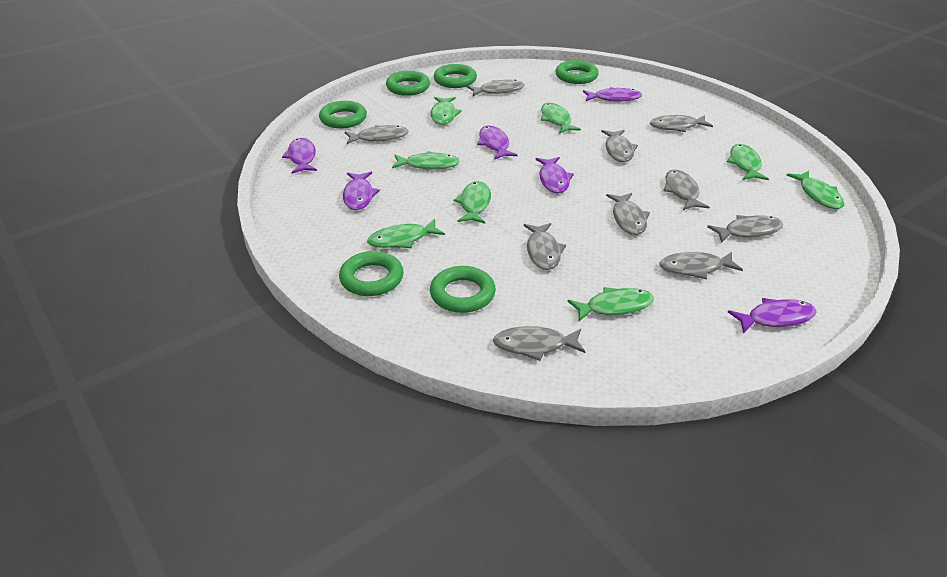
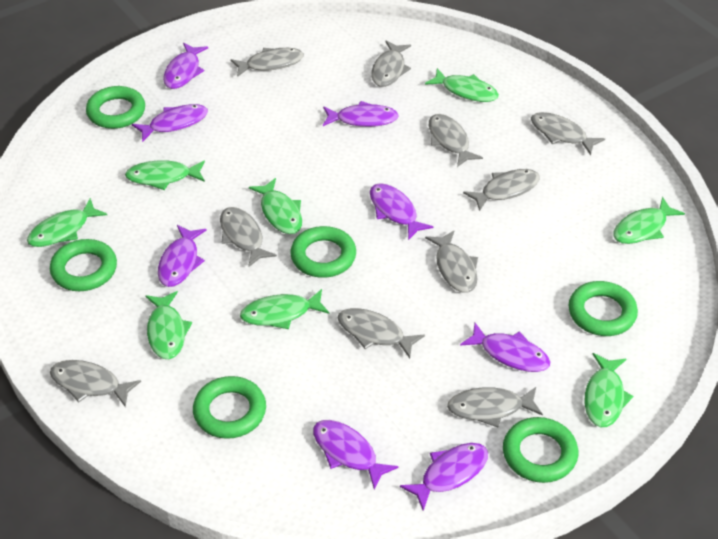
purple fish: [282,138,317,174] [343,172,380,210] [477,126,518,160] [535,157,574,193] [583,87,642,102] [728,298,817,333] = 6 -> [132,104,208,142] [158,225,207,287] [163,43,208,89] [313,420,399,490] [323,101,399,127] [370,183,433,240] [400,443,488,511] [460,323,550,372] = 8

